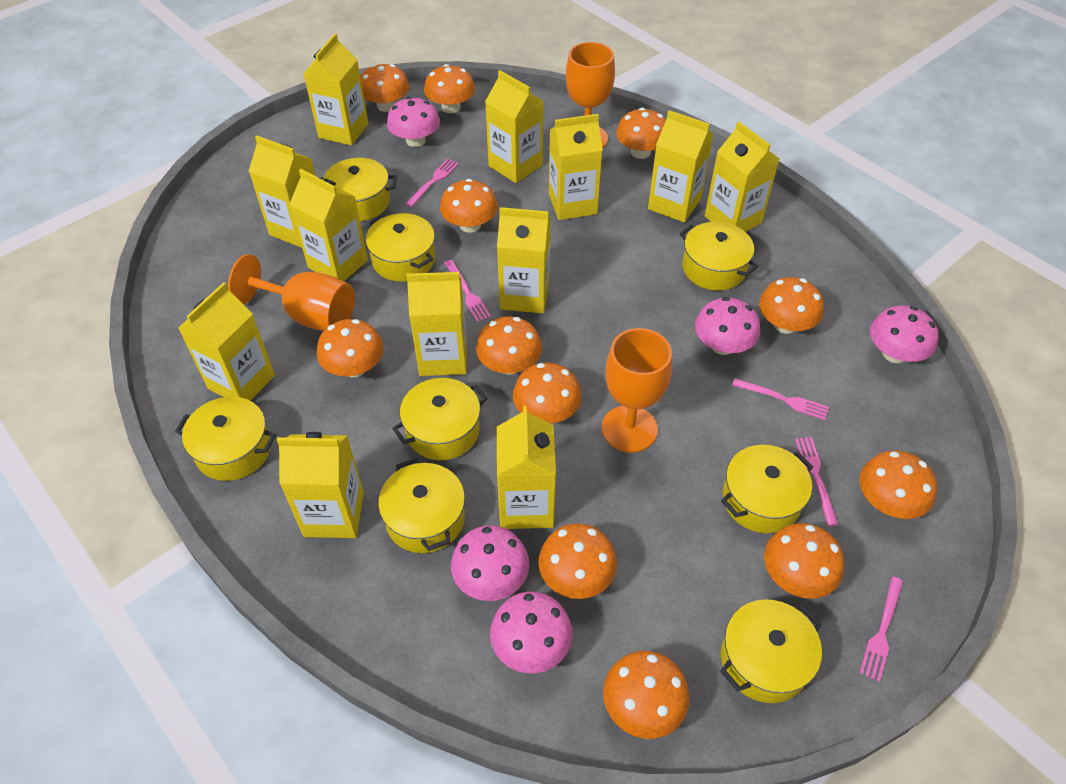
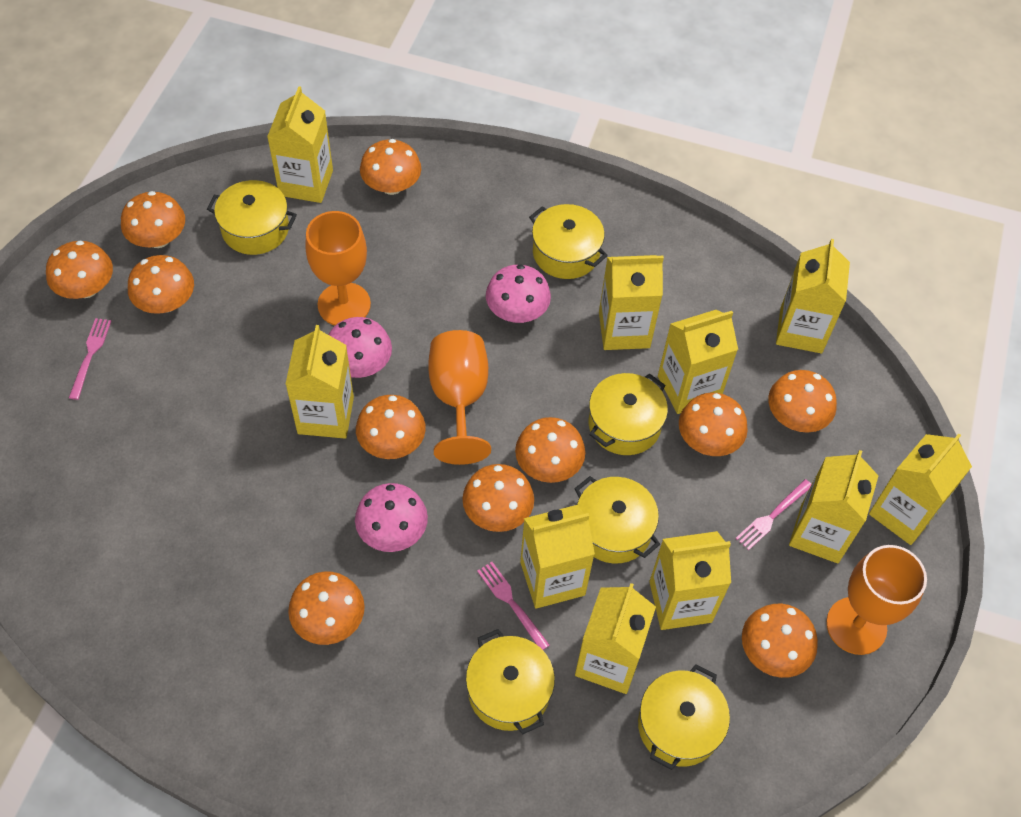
orange mushroom: [317,319,384,377] [360,64,409,112] [424,64,475,113] [440,179,498,233] [476,316,542,375] [513,363,582,424] [538,523,617,599] [603,651,690,739] [616,108,666,159] [759,277,824,334] [764,523,844,599] [860,451,937,519] = 12 -> [46,241,113,299] [121,191,185,248] [128,255,194,314] [288,571,365,645] [356,395,426,459] [360,139,421,195] [462,464,534,532] [515,417,585,483] [679,392,748,456] [742,604,818,678] [768,370,837,433] = 11
pink fork: [406,159,459,207] [445,260,491,322] [732,379,829,420] [795,437,838,526] [859,576,903,682] = 5 -> [69,318,112,400] [477,562,550,650] [736,479,812,550] = 3
pink mushroom: [387,97,440,147] [451,525,529,601] [490,591,573,673] [695,297,760,355] [870,306,939,363] = 5 -> [329,317,392,378] [355,483,428,552] [486,264,551,323] = 3
yellow carton: [178,282,275,401] [249,135,316,248] [277,432,364,538] [290,169,368,281] [303,34,368,146] [406,272,467,376] [485,70,544,183] [497,207,551,313] [497,406,556,529] [549,114,603,220] [648,110,713,223] [705,122,779,232] = 12 -> [267,86,333,203] [285,325,354,439] [520,505,595,609] [575,583,656,694] [599,255,664,350] [649,531,731,630] [658,310,738,414] [776,239,850,353] [789,450,879,563] [869,433,972,545] = 10
yellow pot: [175,397,276,481] [320,158,397,221] [366,213,435,282] [378,458,465,553] [392,378,488,460] [680,222,758,291] [720,599,822,703] [721,445,813,533] = 8 -> [207,180,297,255] [466,629,555,734] [529,204,608,279] [574,476,660,564] [589,373,668,455] [638,664,730,770] = 6

